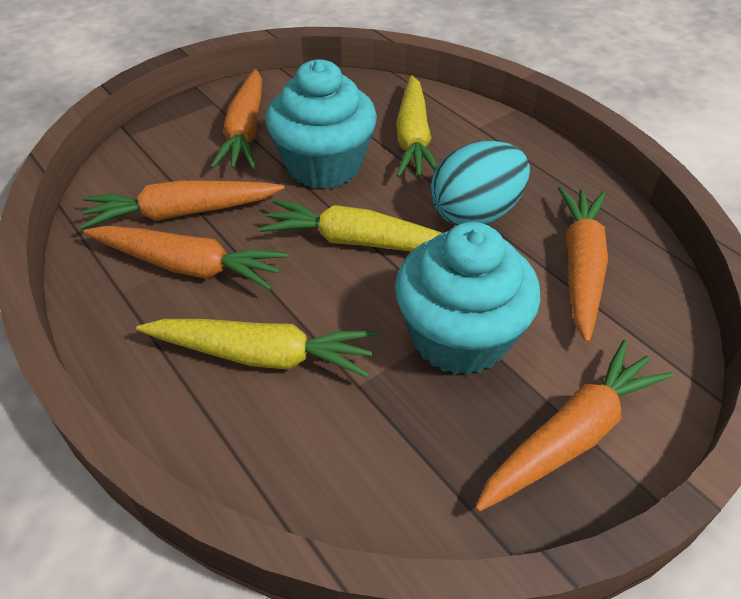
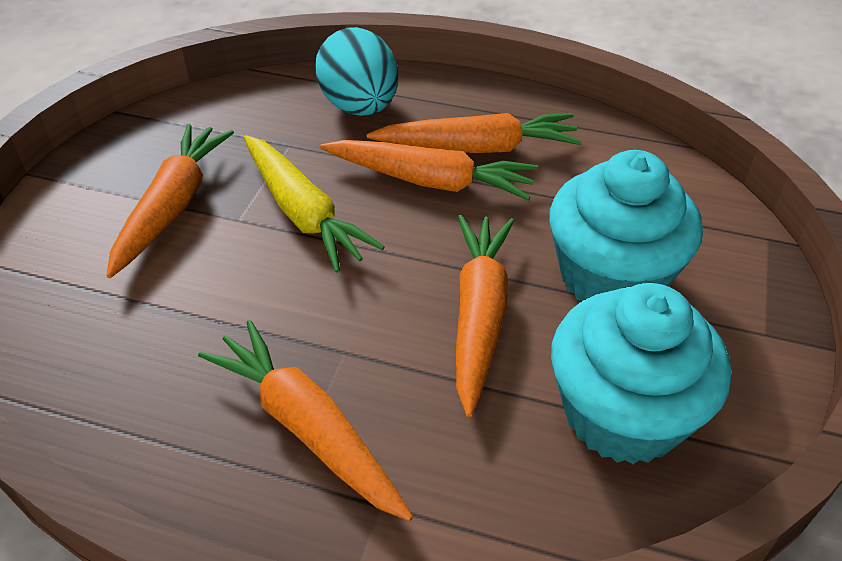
yellow carrot: [136,319,376,378] [259,199,442,251] [396,75,438,177] = 3 -> [244,135,385,273] = 1

